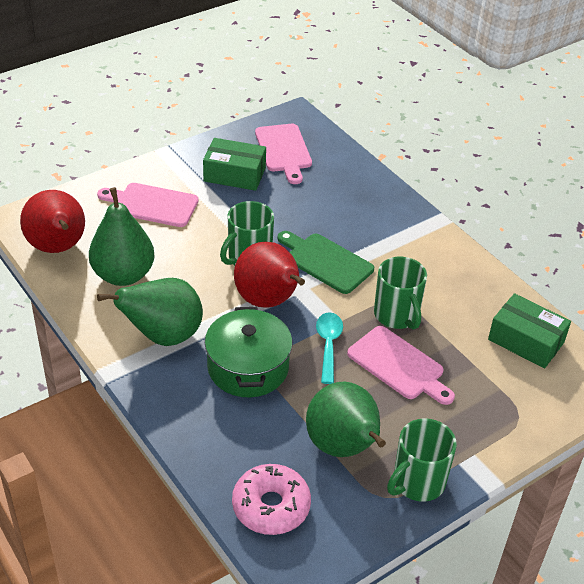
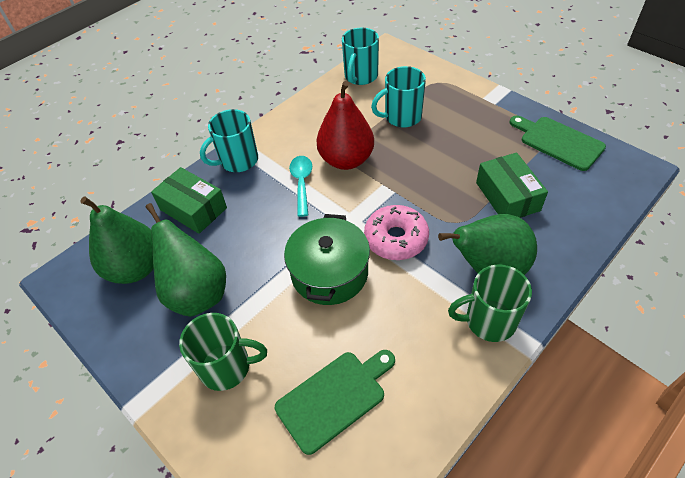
green cutting board: [277,231,374,294] = 1 -> [275,350,395,455] [510,116,606,171] = 2
green mug: [220,201,274,266] [374,257,427,330] [387,418,457,502] = 3 -> [179,313,267,391] [448,264,532,342] = 2
pink cutting board: [97,183,199,227] [255,124,312,184] [347,326,455,405] = 3 -> none = 0
red pear: [20,190,85,253] [234,242,305,308] = 2 -> [316,81,374,170] = 1
turquoise mug: none = 0 -> [200,109,258,172] [342,28,379,85] [371,66,426,128] = 3

